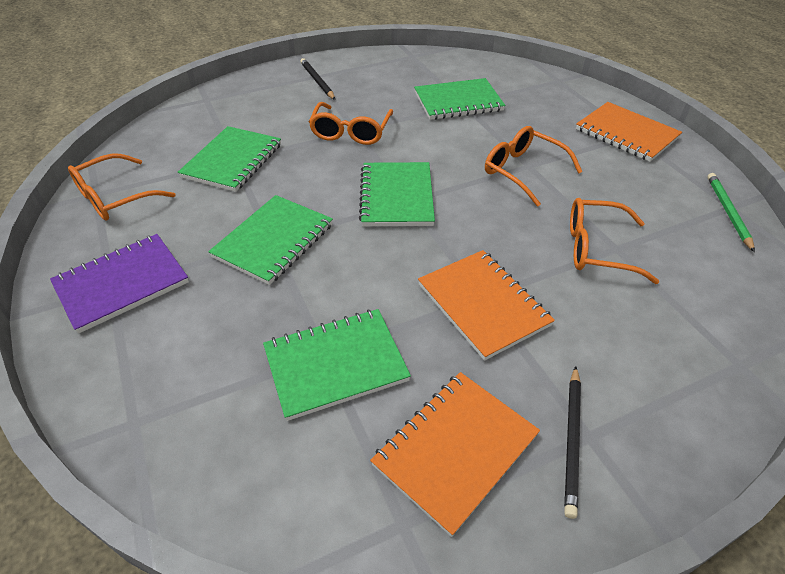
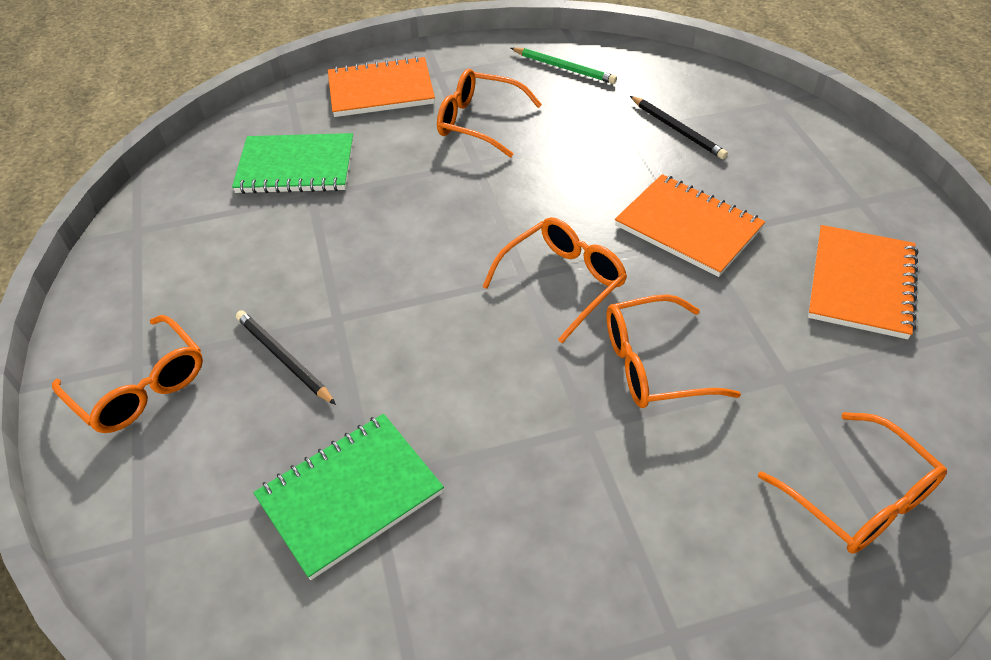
green notebook: [178,126,281,192] [208,195,333,285] [263,309,411,421] [359,162,435,226] [414,78,505,120] = 5 -> [232,133,353,194] [253,414,444,580] = 2
orange glasses: [68,154,175,220] [309,102,393,145] [485,126,582,207] [570,198,659,284] = 4 -> [52,315,203,433] [437,69,542,158] [482,217,627,343] [606,294,741,408] [758,412,947,554] = 5
purple notebook: [50,234,189,334] = 1 -> none = 0

